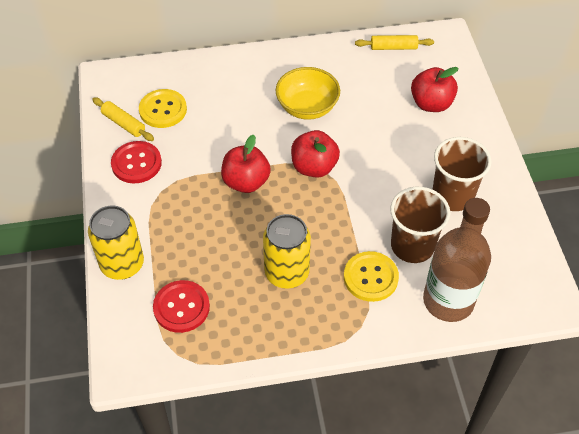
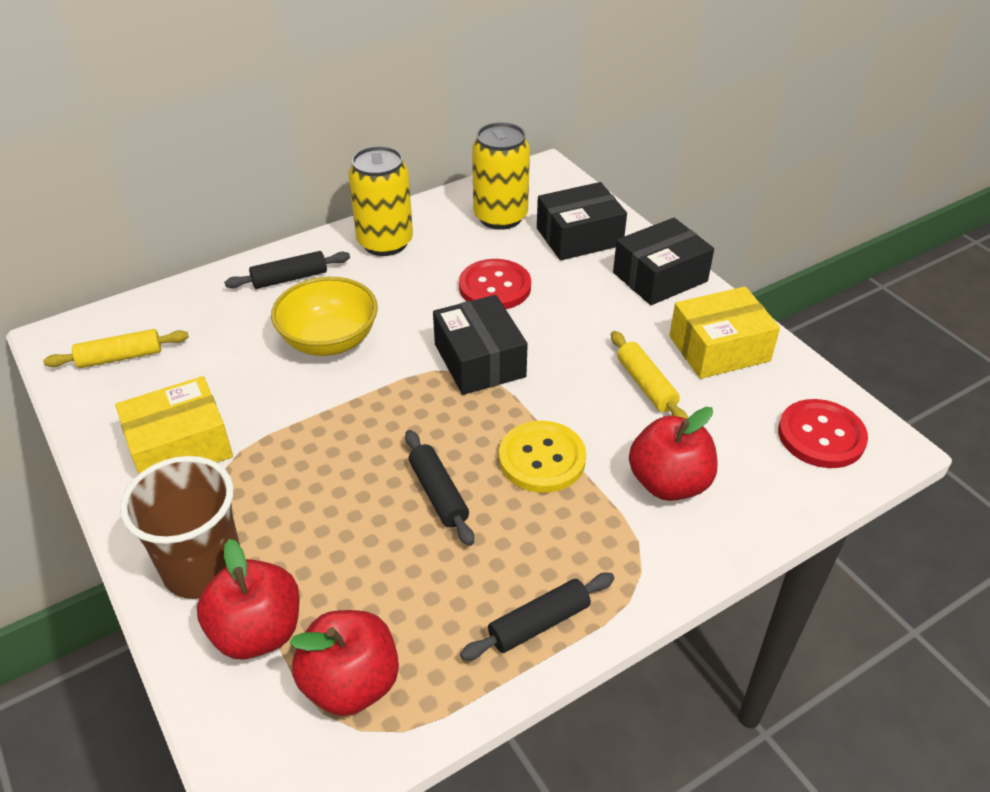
black box: none = 0 -> [433,295,528,395] [537,182,627,261] [613,218,714,305] = 3
black rolling pin: none = 0 -> [224,251,350,289] [405,430,474,546] [460,573,615,660] = 3
brown bottle: [423,198,491,322] = 1 -> none = 0
brown cup: [390,187,450,263] [432,137,492,211] = 2 -> [120,456,240,599] = 1
yellow box: none = 0 -> [115,376,233,474] [669,287,780,379] = 2
yellow button: [139,89,187,128] [344,251,399,302] = 2 -> [499,421,586,493] = 1

